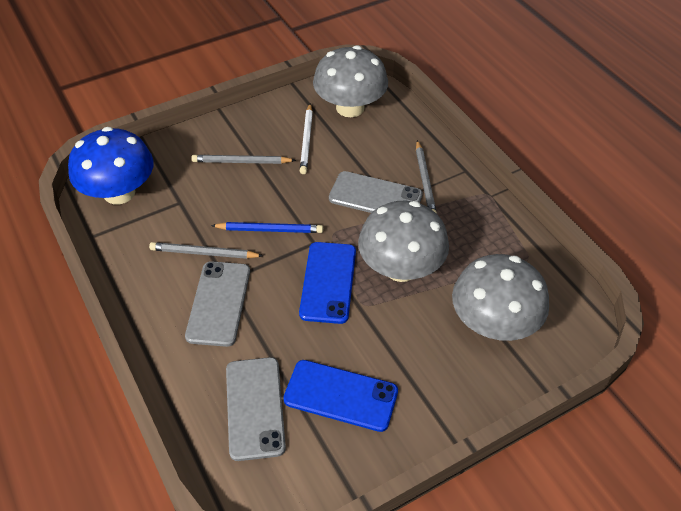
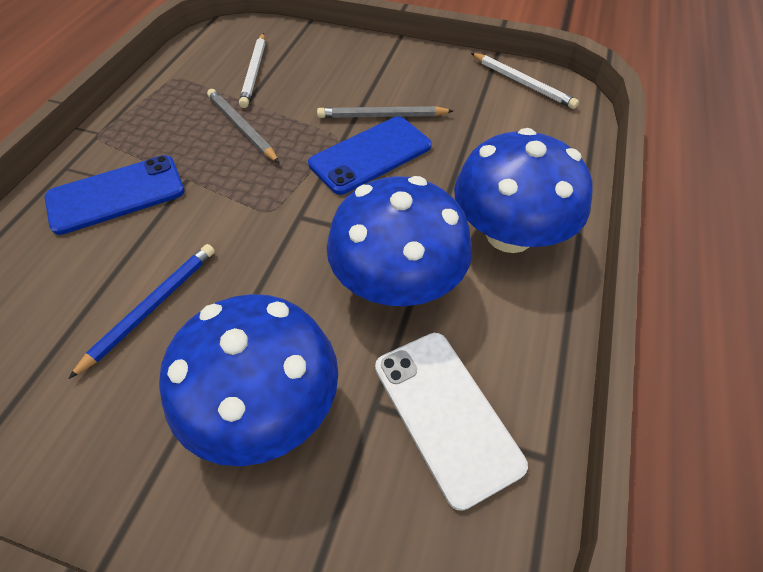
blue mushroom: [68,127,154,204] = 1 -> [159,294,338,466] [326,176,472,306] [454,128,593,253] = 3
grey mushroom: [313,45,388,117] [358,201,449,282] [452,254,549,341] = 3 -> none = 0
grey pencil: [149,242,263,259] [191,155,296,164] [416,140,437,214] = 3 -> [207,89,279,163] [317,106,453,118] = 2
grey phone: [185,261,250,347] [226,357,286,461] [329,171,423,213] = 3 -> none = 0
white pencil: [300,103,313,174] = 1 -> [239,33,265,108] [471,53,579,109] = 2
white phone: none = 0 -> [375,333,528,511] = 1

